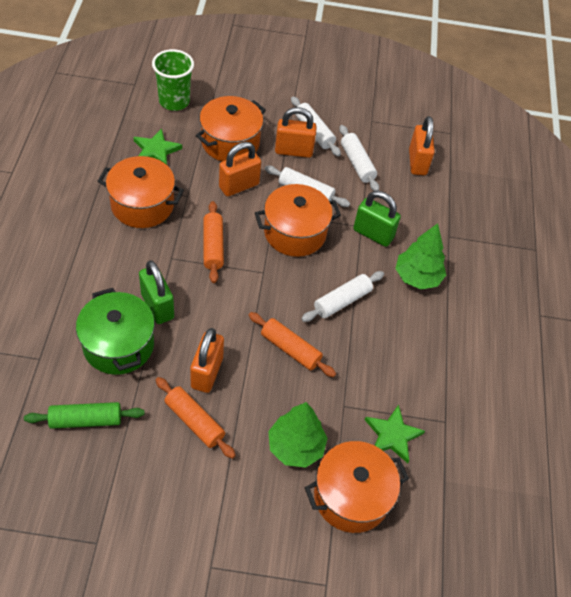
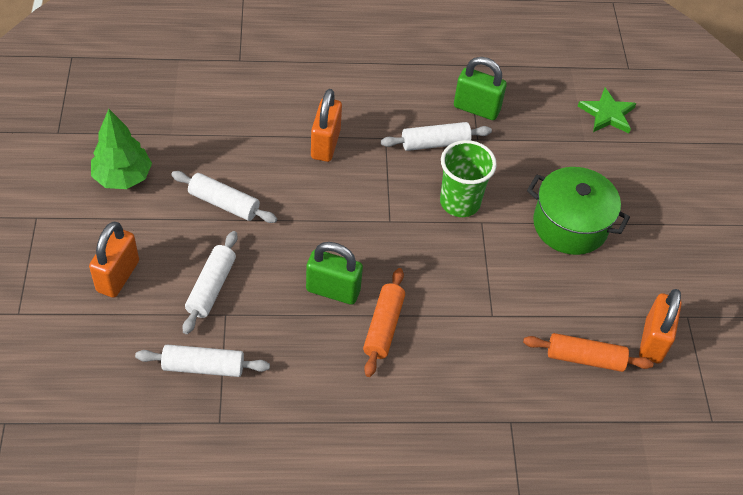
green rolling pin: [24,402,144,429] = 1 -> none = 0
green star: [133,128,182,165] [365,405,425,463] = 2 -> [578,88,636,133] = 1
green tree: [268,402,328,468] [395,223,446,289] = 2 -> [91,109,152,189] = 1
orange padlock: [190,328,224,393] [219,142,261,196] [275,107,317,158] [409,116,435,175] = 4 -> [89,222,139,298] [311,89,342,162] [639,289,682,363] = 3
orange pot: [98,156,184,228] [196,96,266,161] [255,184,341,257] [305,441,409,533] = 4 -> none = 0
orange rolling pin: [156,377,236,459] [203,201,224,283] [249,312,336,377] = 3 -> [363,268,405,377] [523,333,654,372] = 2

